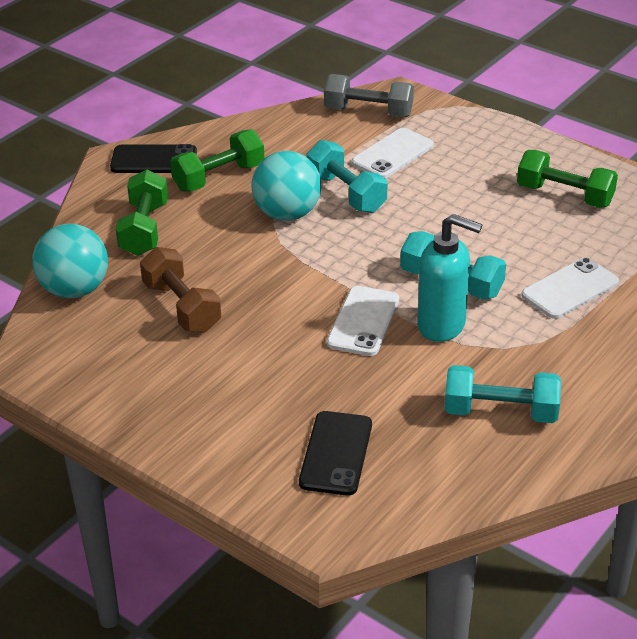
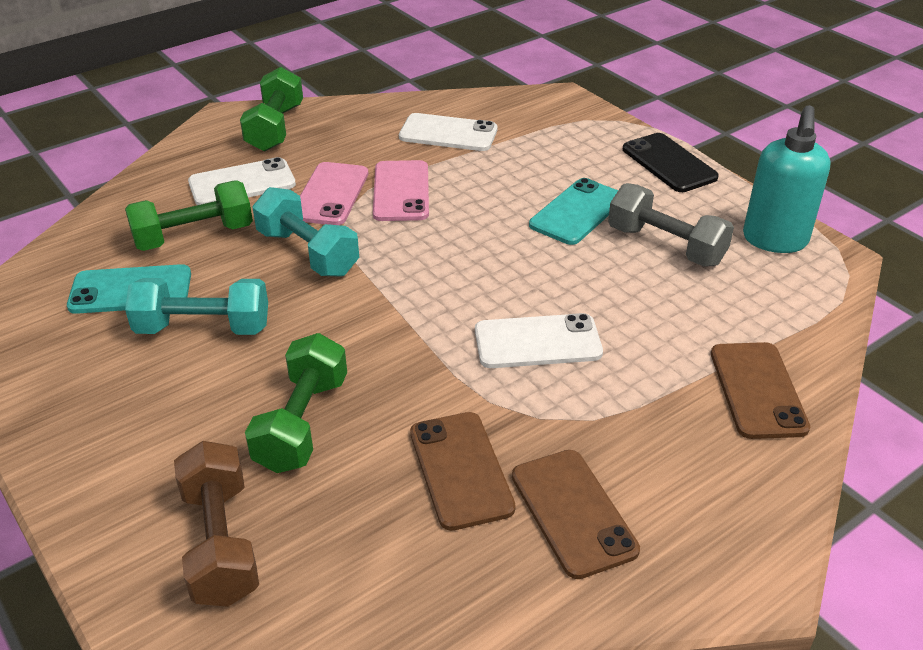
black phone: [110,144,197,173] [299,411,372,496] = 2 -> [623,133,719,192] = 1
brown phone: none = 0 -> [410,412,516,531] [512,450,640,579] [711,342,810,439] = 3
pink phone: none = 0 -> [300,162,368,225] [373,160,429,221] = 2
turquoise ball: [32,224,108,298] [252,151,321,221] = 2 -> none = 0
turquoise dumbbell: [307,140,387,213] [400,231,506,300] [444,365,561,423] = 3 -> [125,278,268,335] [253,187,359,277] = 2
turquoise phone: none = 0 -> [67,264,191,314] [529,178,618,245] = 2

